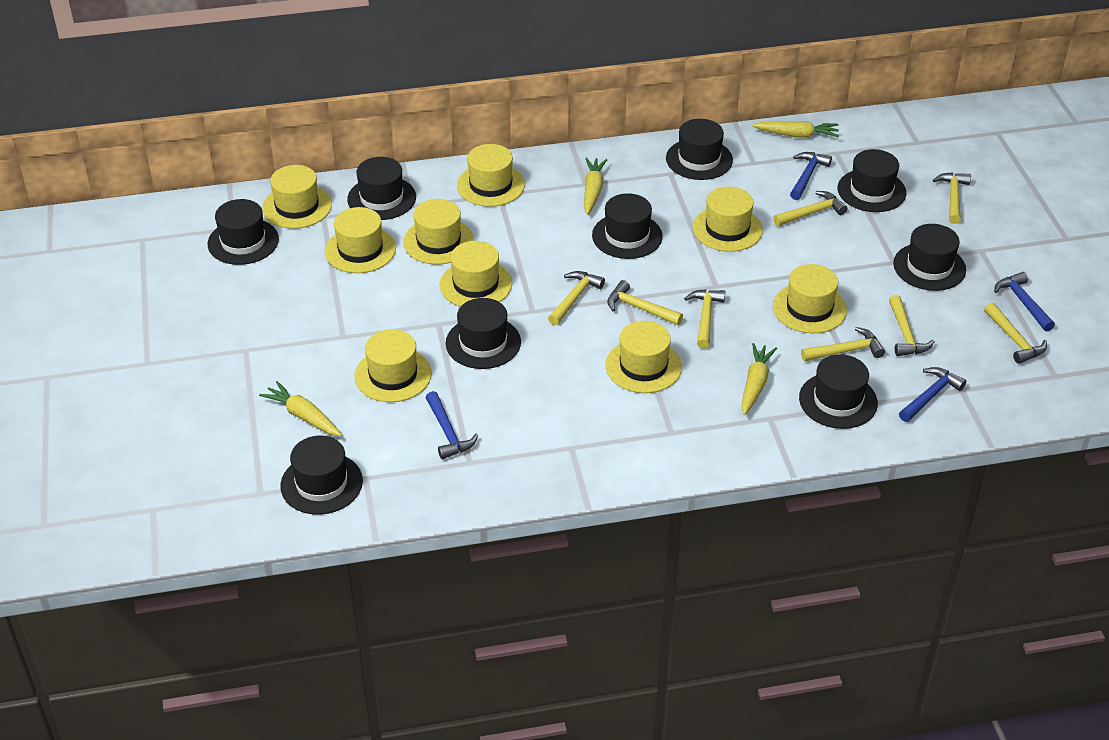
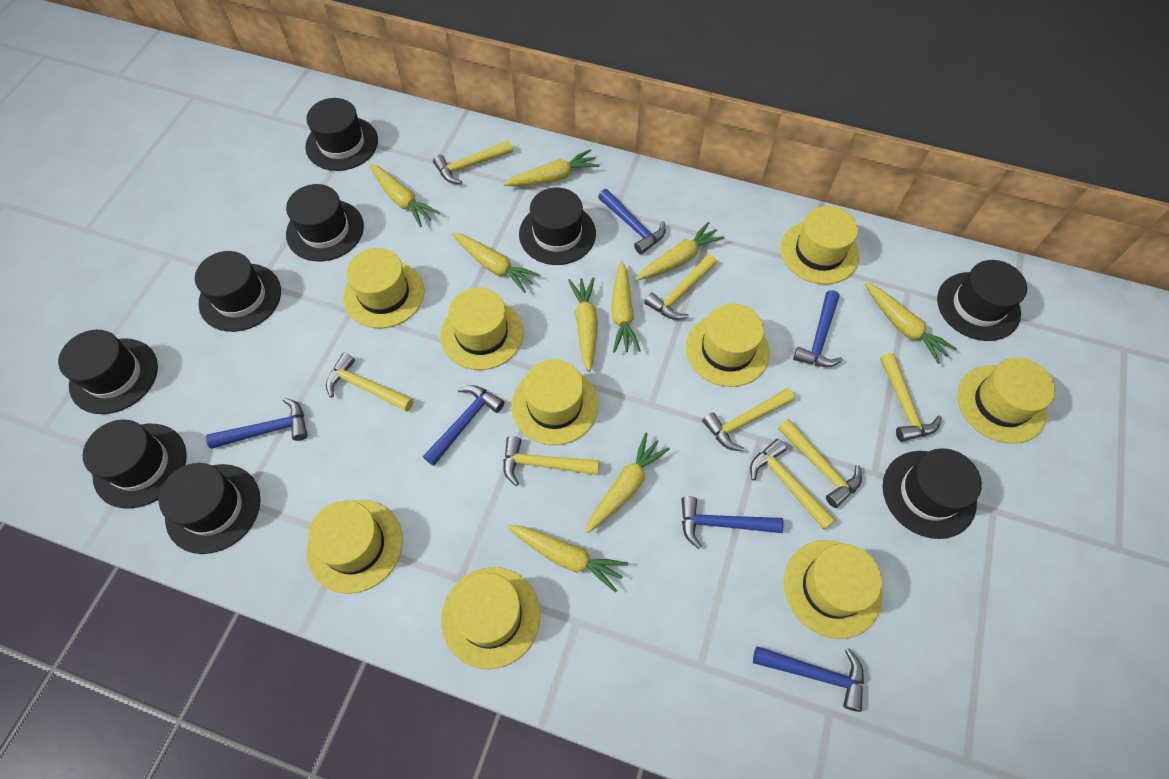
blue hammer: [426,391,478,459] [790,152,832,200] [899,367,966,422] [994,272,1055,332] = 4 -> [206,398,308,449] [423,385,505,466] [598,189,666,254] [682,496,784,549] [753,646,864,712] [793,290,843,367] = 6
yellow carrot: [259,381,342,436] [584,157,608,215] [741,343,777,415] [752,121,839,138] = 4 -> [369,164,440,227] [452,233,540,293] [503,149,599,186] [507,525,628,593] [568,277,598,372] [586,433,670,533] [611,261,641,353] [636,222,725,281] [865,283,957,364] = 9

